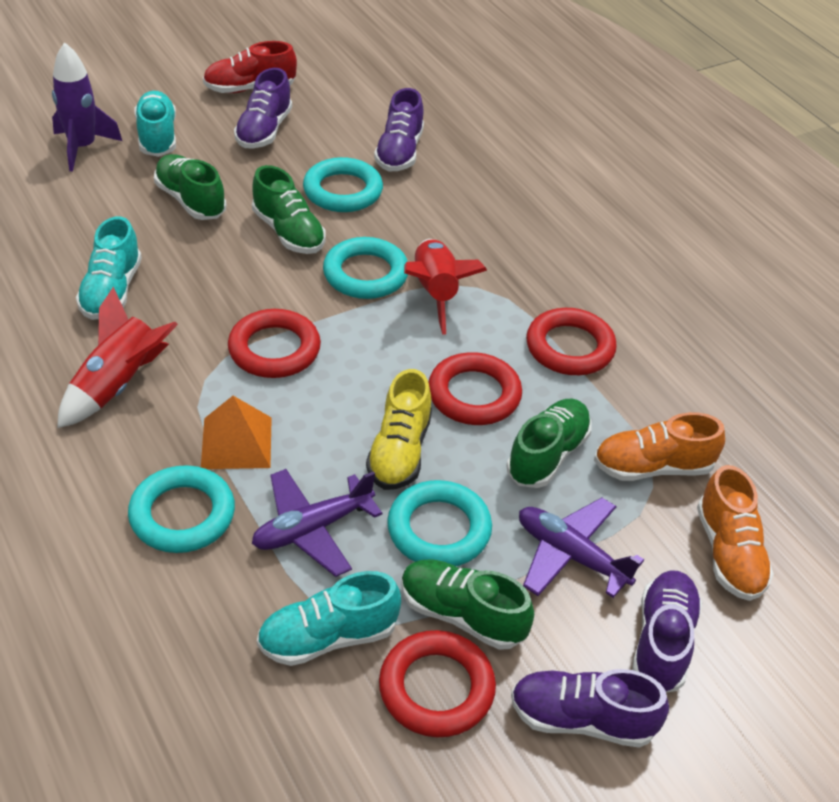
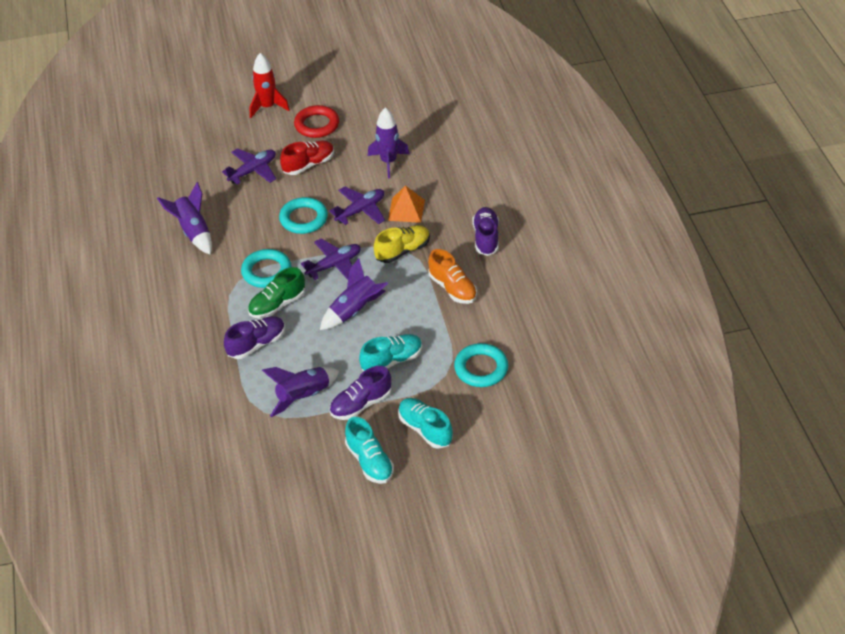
green shoe: [154,154,226,220] [252,165,326,254] [401,560,534,650] [506,399,592,488] = 4 -> [248,267,305,319] = 1
orange shoe: [594,412,725,481] [697,465,774,601] = 2 -> [428,249,477,304] = 1
purple plane: [252,469,382,577] [519,498,644,598] = 2 -> [222,148,276,185] [301,238,361,280] [329,186,385,225] = 3
purple rocket: [52,42,122,171] = 1 -> [157,182,212,254] [262,367,339,417] [320,258,388,330] [368,107,409,178] = 4
purple shoe: [234,68,292,148] [374,88,424,171] [511,669,669,748] [632,570,702,693] = 4 -> [224,316,285,359] [330,366,391,420] [473,207,499,256] = 3
red ring: [228,309,321,378] [379,630,496,737] [428,352,522,425] [526,308,617,375] = 4 -> [294,105,339,138] = 1
red rocket: [57,286,178,428] [404,239,487,335] = 2 -> [250,53,290,118] = 1
turquoise ring: [128,465,235,553] [303,157,383,212] [323,237,408,299] [387,480,492,566] = 4 -> [241,249,291,288] [279,197,328,234] [454,343,508,387] = 3

